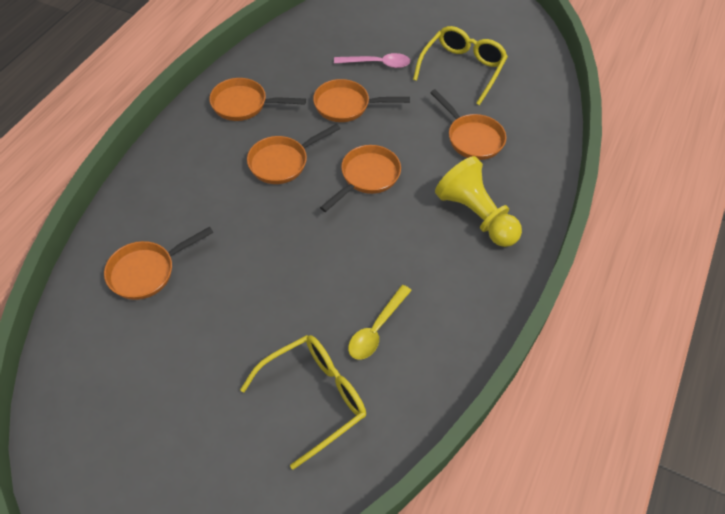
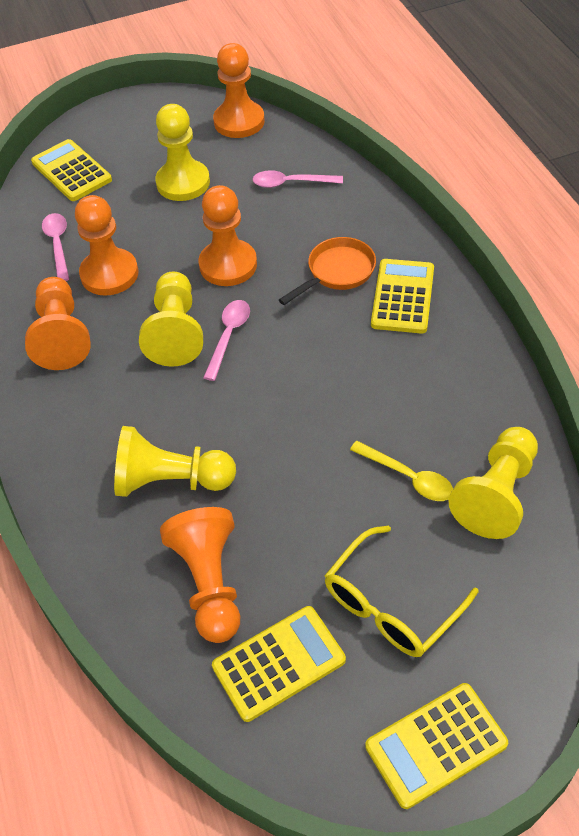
orange pan: [104,227,214,300] [209,78,306,121] [247,124,341,184] [313,79,410,122] [320,145,401,212] [430,89,506,160] = 6 -> [279,237,376,305] = 1
orange pawn: none = 0 -> [25,277,90,370] [75,195,138,296] [160,507,240,643] [199,185,257,286] [213,43,265,138] = 5
pink spoon: [334,53,410,68] = 1 -> [42,213,69,281] [203,300,250,381] [252,170,343,188] = 3
yellow calculator: none = 0 -> [31,139,112,201] [212,606,346,722] [365,683,508,809] [371,259,434,334] = 4
yellow glasses: [240,335,366,470] [413,26,508,105] = 2 -> [324,525,479,657] = 1
yellow pawn: [435,156,522,247] = 1 -> [114,426,236,497] [139,271,203,367] [155,104,210,201] [448,427,538,539] = 4

